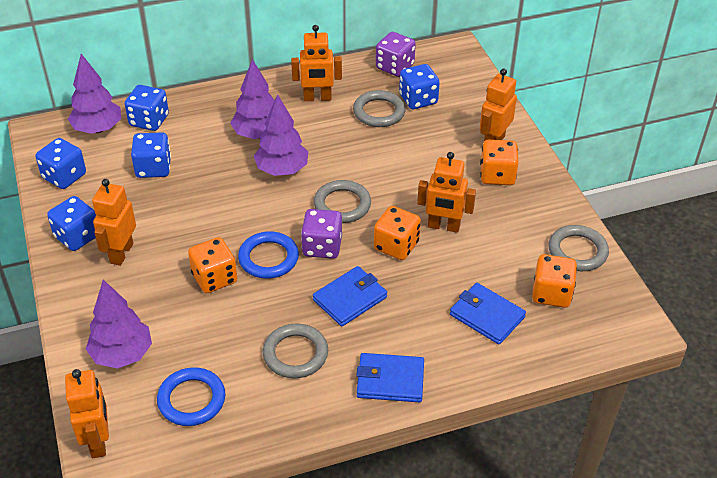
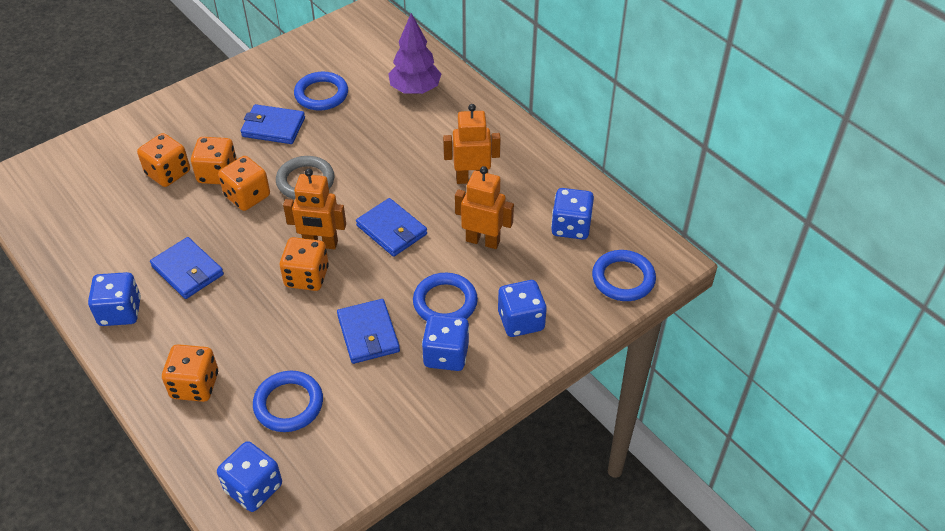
blue ring: [157,367,225,426] [238,231,299,279] = 2 -> [253,371,323,432] [294,72,348,111] [413,273,478,321] [592,250,656,301] = 4
blue wallet: [313,266,387,326] [356,353,424,402] [450,283,526,345] = 3 -> [150,237,224,299] [241,104,305,144] [337,299,400,364] [356,198,427,257] = 4
grey ring: [263,324,328,378] [314,180,371,223] [353,90,406,127] [549,225,609,271] = 4 -> [276,156,335,199] = 1
orange dice: [188,237,237,293] [374,206,421,260] [480,140,519,185] [532,254,577,308] = 4 -> [137,133,190,187] [162,344,218,402] [191,137,237,184] [218,156,270,211] [280,237,329,291] = 5
orange robot: [65,369,109,458] [92,179,136,266] [291,25,342,101] [417,152,476,233] [480,69,517,141] = 5 -> [283,169,346,249] [443,104,501,184] [455,166,514,249] = 3
purple dice: [301,209,342,259] [376,32,416,77] = 2 -> none = 0
purple tree: [68,54,121,134] [86,280,152,369] [230,59,275,139] [254,94,308,176] = 4 -> [388,13,441,94] = 1

